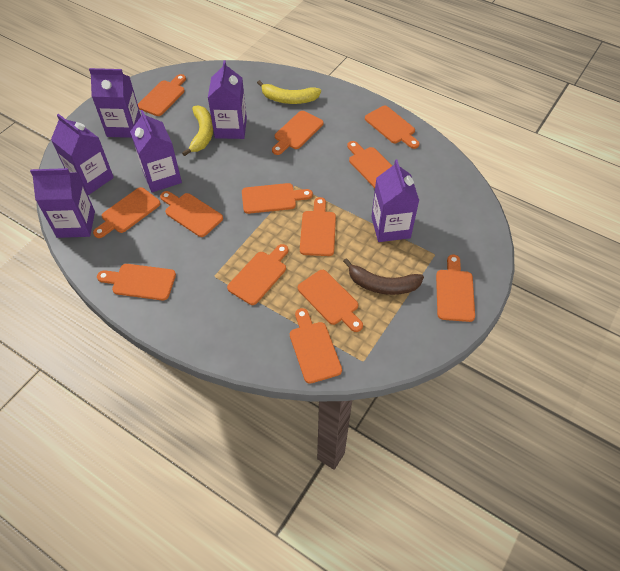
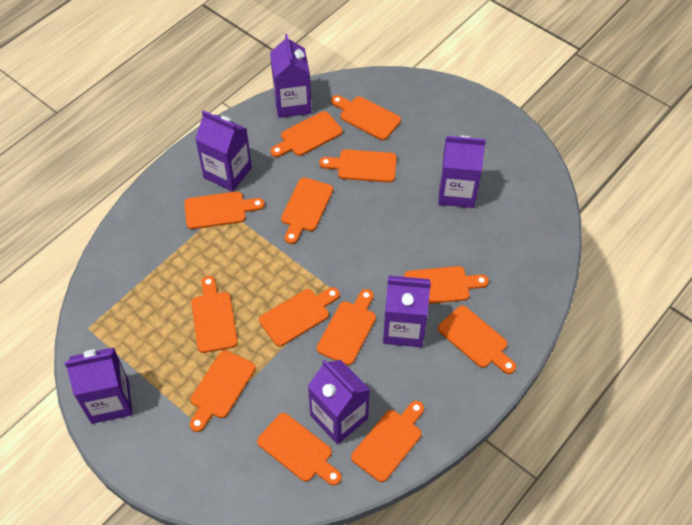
brown banana: [343,258,424,295] = 1 -> none = 0
yellow banana: [182,105,213,156] [257,80,321,104] = 2 -> none = 0

